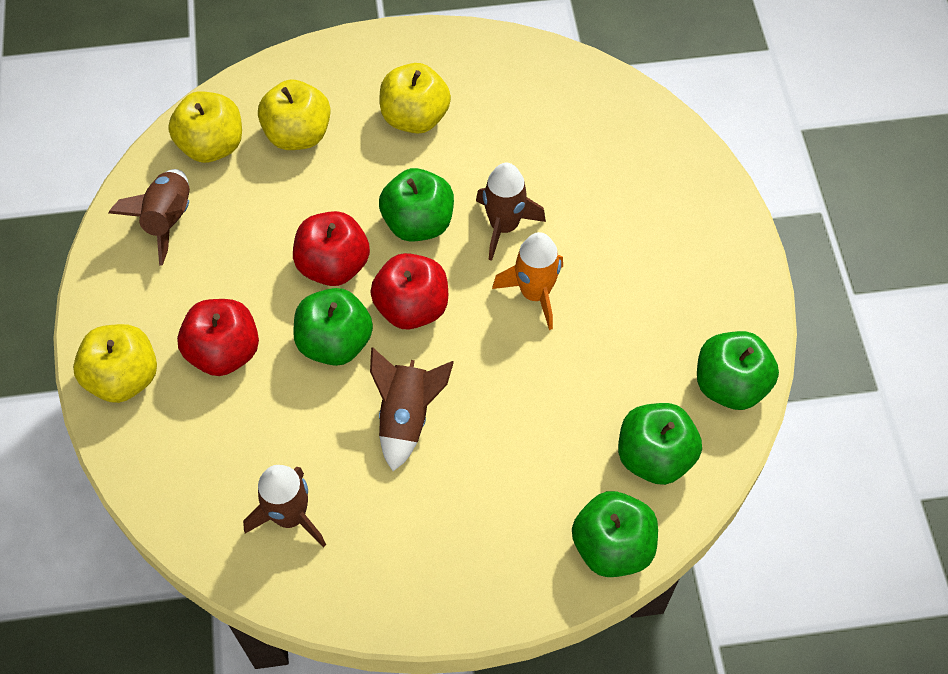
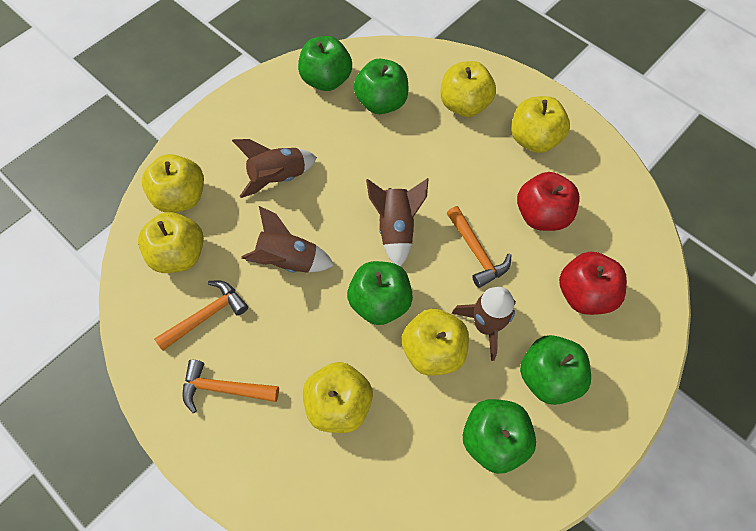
orange hammer: none = 0 -> [154,280,248,351] [182,360,279,413] [447,206,511,288] = 3
orange rocket: [492,232,563,330] = 1 -> none = 0
red apple: [177,299,259,376] [293,211,370,286] [370,253,448,329] = 3 -> [517,172,580,231] [559,252,627,315] = 2
yellow apple: [73,324,157,403] [168,91,242,163] [258,79,331,150] [380,63,451,134] = 4 -> [138,212,204,273] [142,154,204,212] [303,362,373,433] [402,309,469,376] [440,61,496,117] [511,96,570,153] = 6

